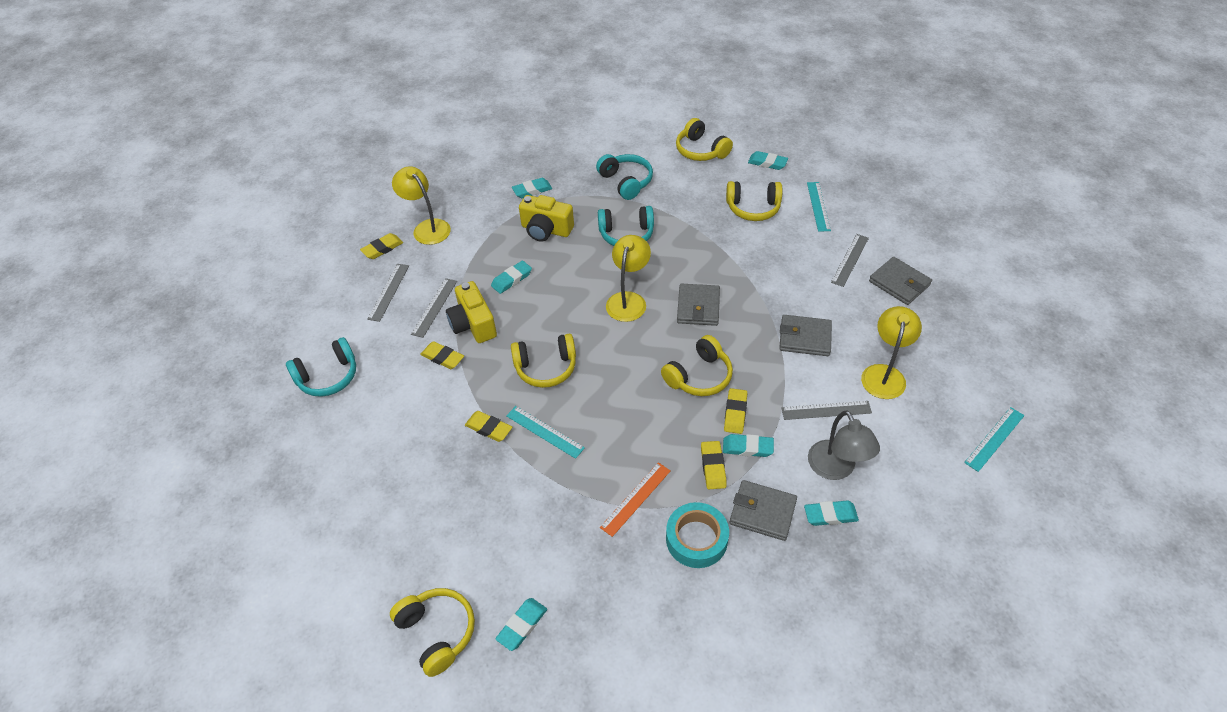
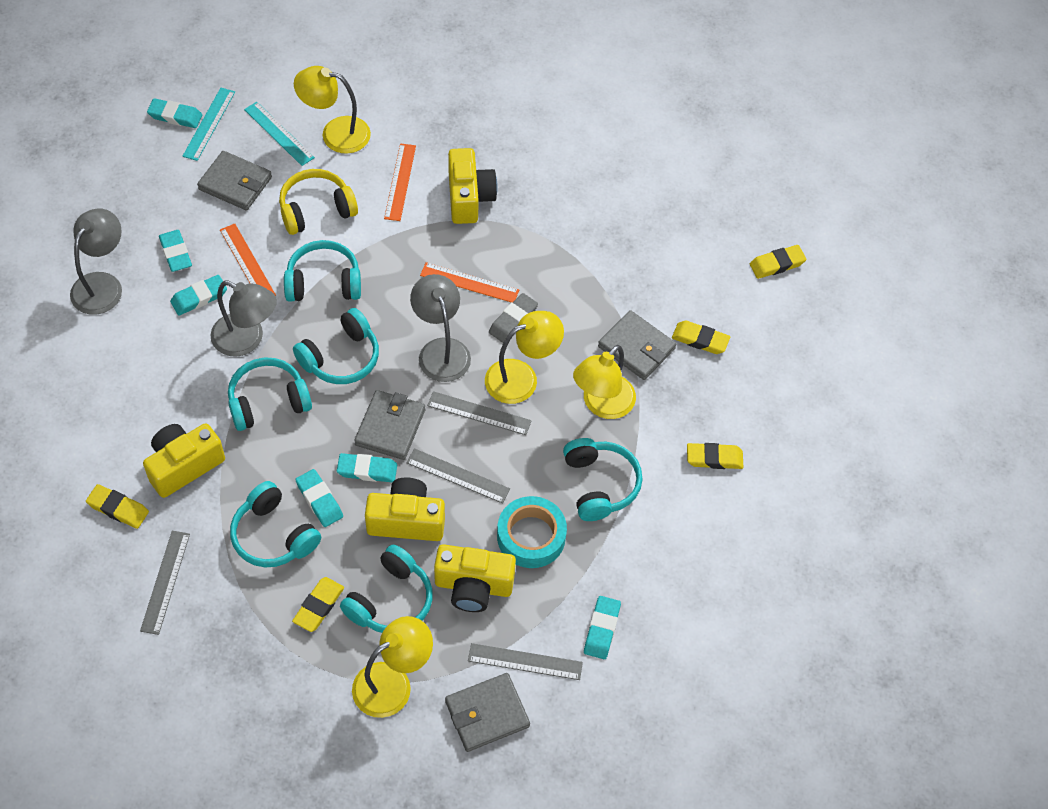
grey eraser: none = 0 -> [489,293,538,343] = 1
grey lamp: [808,410,880,480] = 1 -> [70,208,122,315] [211,281,277,357] [410,274,471,382] = 3
orange ruler: [600,462,671,537] = 1 -> [220,224,276,296] [384,143,416,221] [420,262,519,303] = 3
turquoise headphones: [286,337,356,397] [596,154,653,200] [598,206,654,246] = 3 -> [228,358,312,431] [230,481,321,567] [284,240,361,302] [293,308,379,384] [340,545,433,633] [563,438,643,521] = 6
turquoise ruler: [506,406,585,459] [807,182,831,232] [964,407,1025,472] = 3 -> [182,88,235,161] [244,102,315,166] = 2
yellow camera: [446,281,497,343] [519,195,574,242] = 2 -> [143,423,225,498] [365,477,445,541] [434,544,516,612] [448,148,498,224] = 4
yellow headphones: [390,588,475,677] [511,334,576,388] [661,335,733,396] [676,118,733,161] [726,181,782,221] = 5 -> [279,169,358,235] = 1
yellow lamp: [392,166,451,245] [606,235,651,322] [861,306,922,399] = 3 -> [294,66,371,154] [352,616,433,718] [485,311,564,404] [573,345,636,419] = 4

